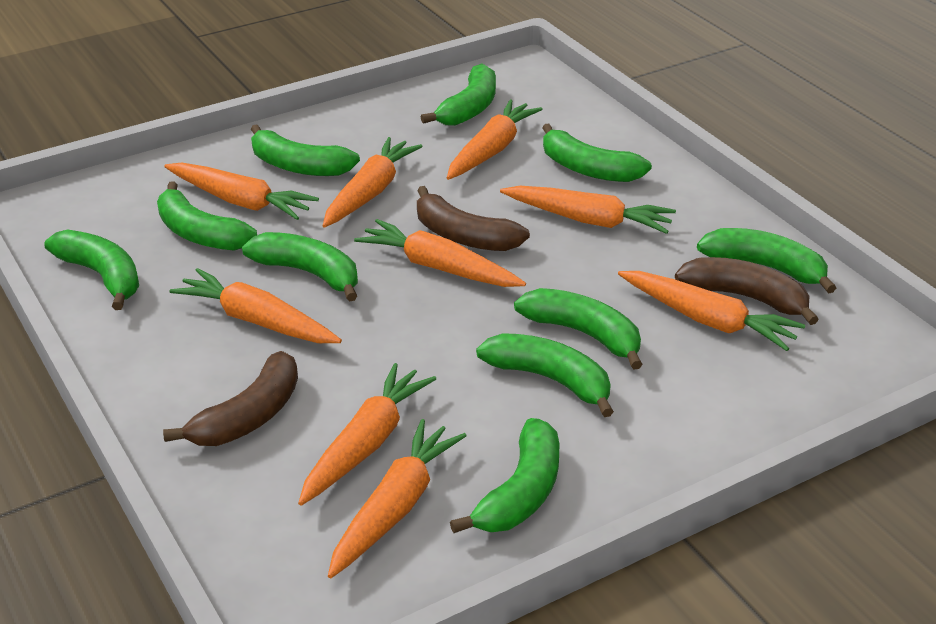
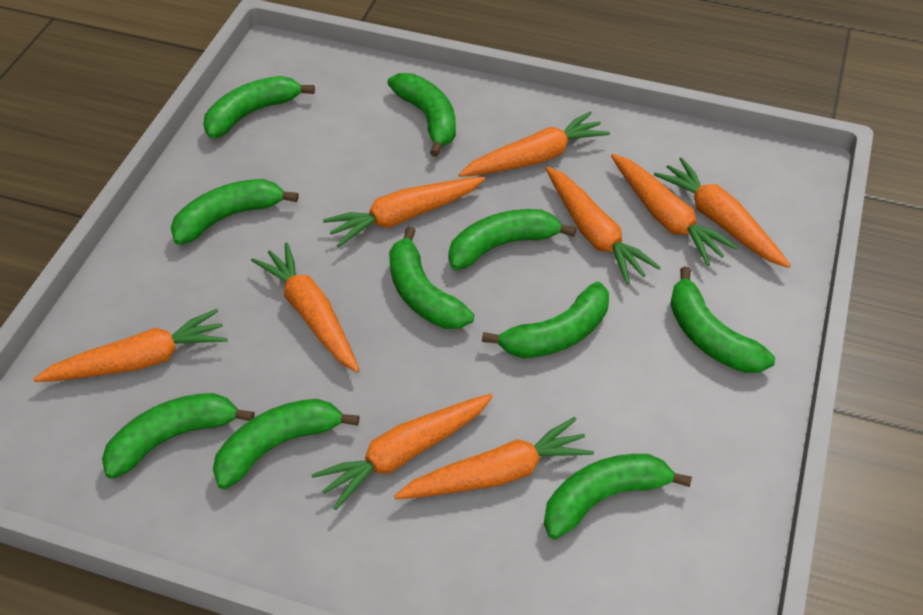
brown banana: [163,351,298,446] [417,186,530,251] [675,257,819,325] = 3 -> none = 0

